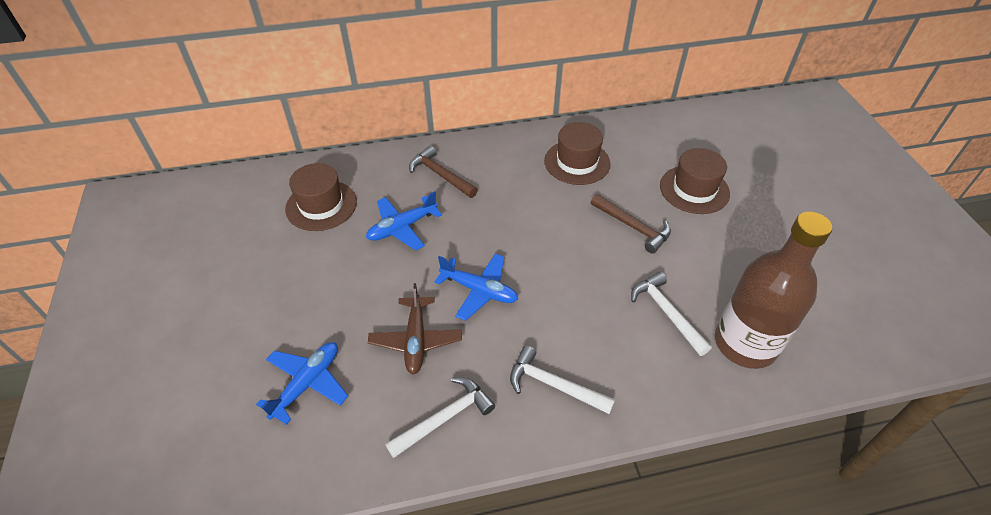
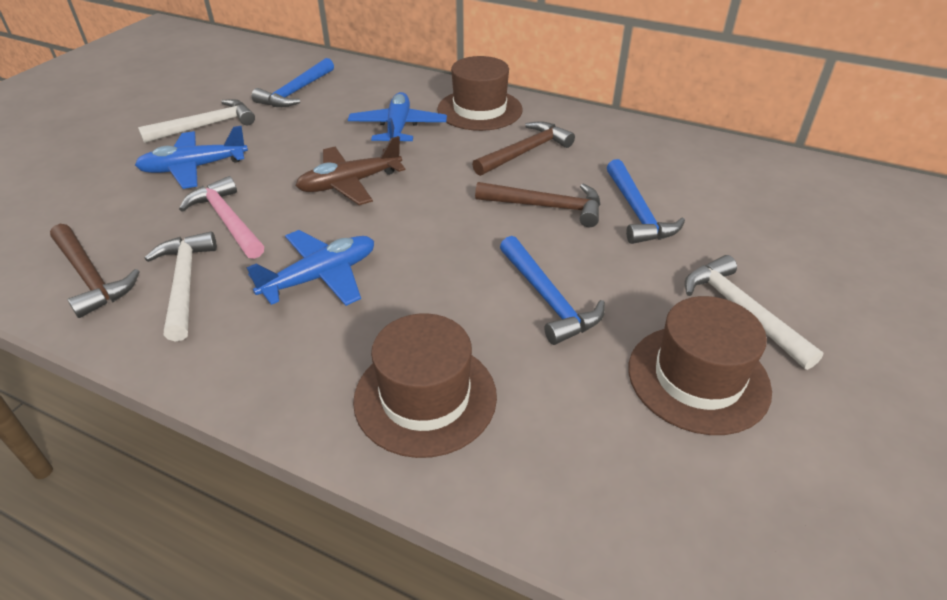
blue hammer: none = 0 -> [252,58,334,107] [500,236,605,345] [607,159,685,244] = 3
brown bottle: [715,211,832,369] = 1 -> none = 0
brown hammer: [409,146,478,198] [591,194,671,254] = 2 -> [50,224,140,318] [472,121,575,176] [475,182,601,227] = 3
pink hammer: none = 0 -> [179,176,264,259] = 1

